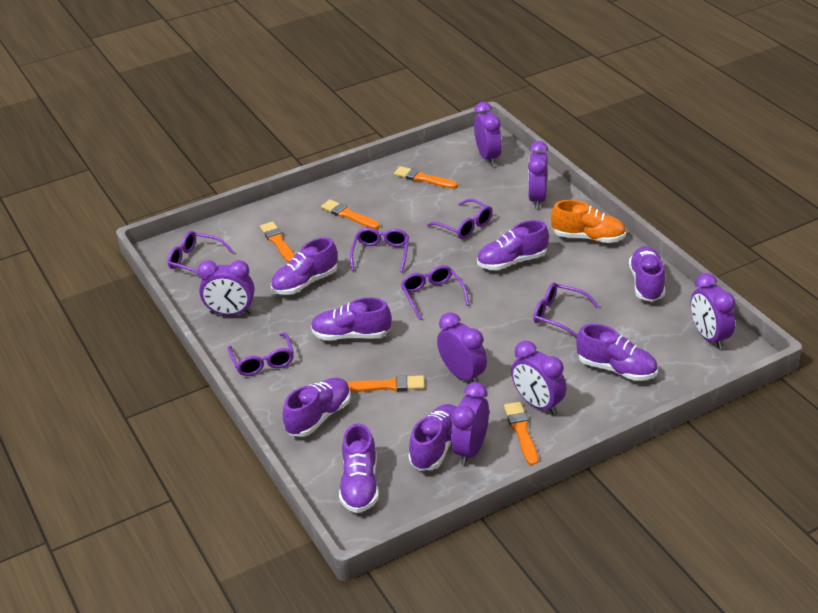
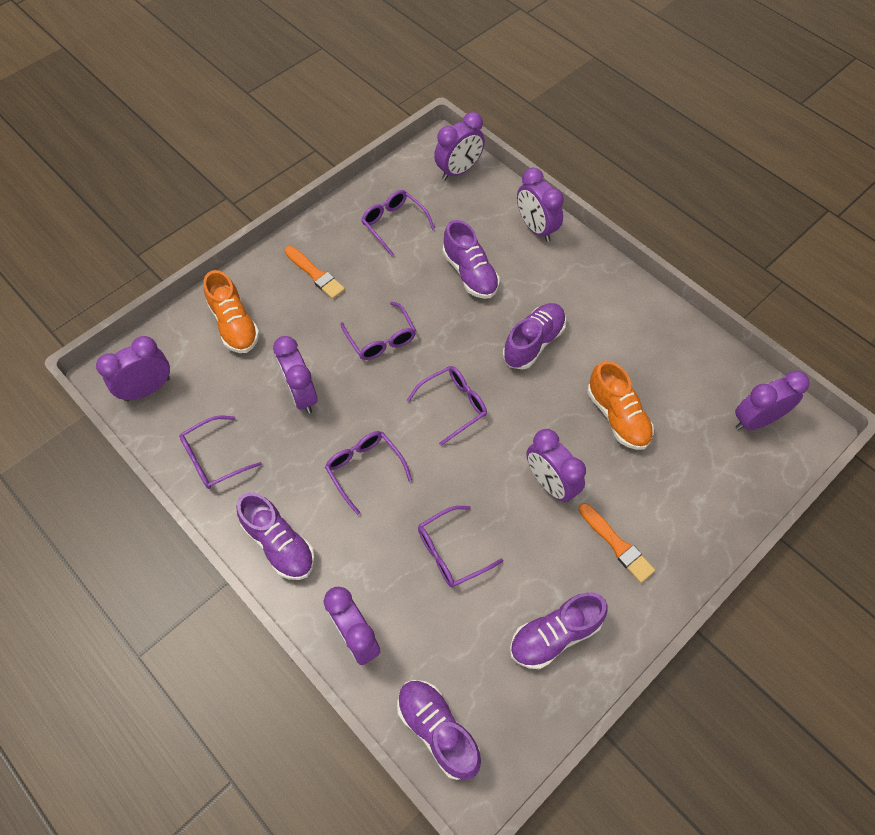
orange brush: [260,221,295,263] [321,200,380,229] [347,375,425,392] [394,166,458,189] [504,402,538,466] = 5 -> [285,246,345,299] [579,503,655,583] = 2
orange shoe: [551,200,626,243] = 1 -> [203,270,260,353] [587,361,654,450] = 2
purple shoe: [271,237,338,295] [282,377,351,437] [311,297,391,340] [339,423,379,513] [408,404,457,471] [477,220,549,270] [576,324,658,381] [629,246,665,302] = 8 -> [237,492,315,580] [397,680,481,780] [443,220,500,299] [503,303,566,370] [510,592,608,669] = 5

